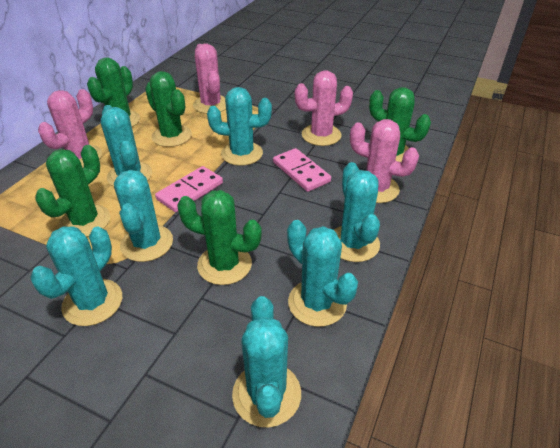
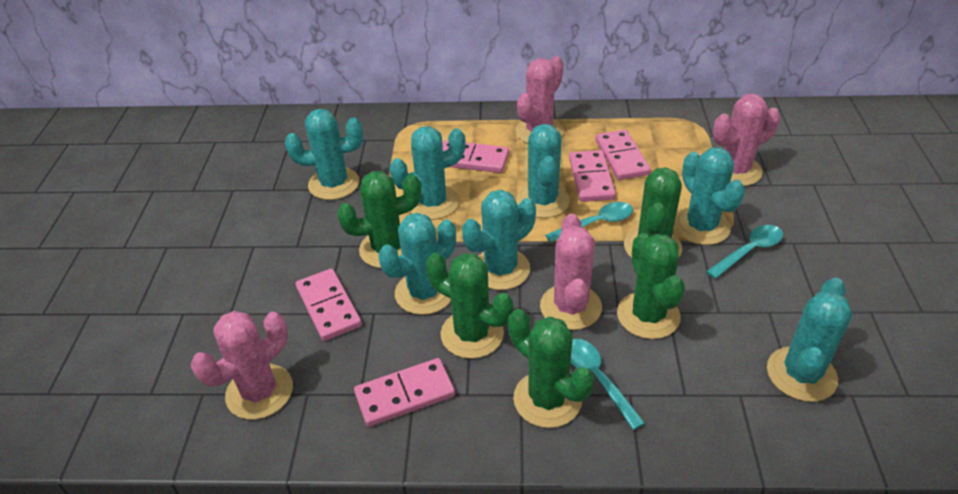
pink domino: [155,166,223,212] [273,148,331,192] = 2 -> [296,269,362,341] [354,358,455,427] [443,140,509,173] [569,150,616,202] [595,130,651,180] = 5
turquoise spoon: none = 0 -> [545,202,633,243] [570,339,645,430] [706,225,783,279] = 3

